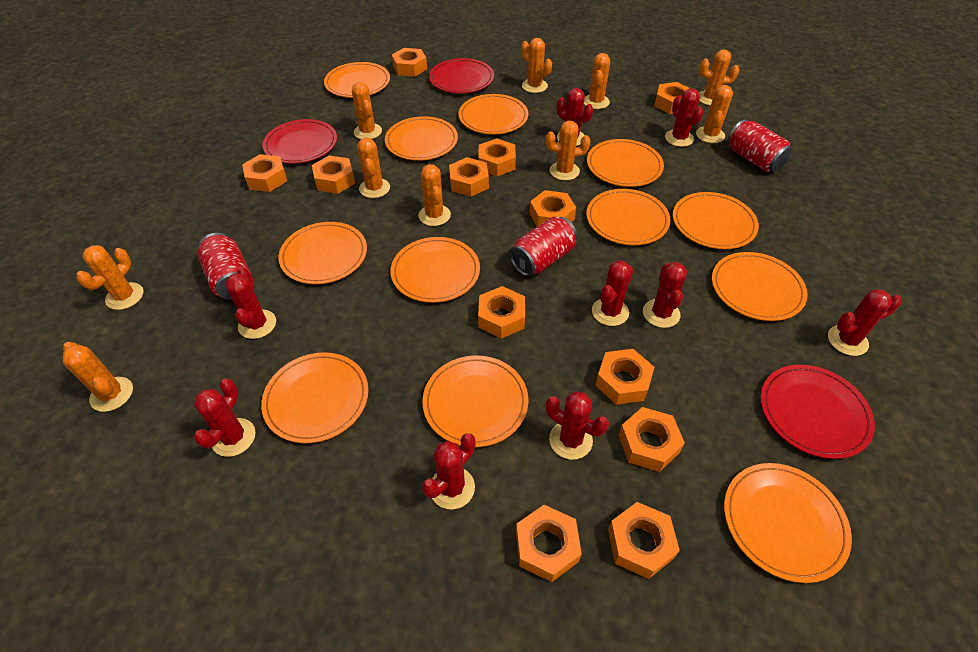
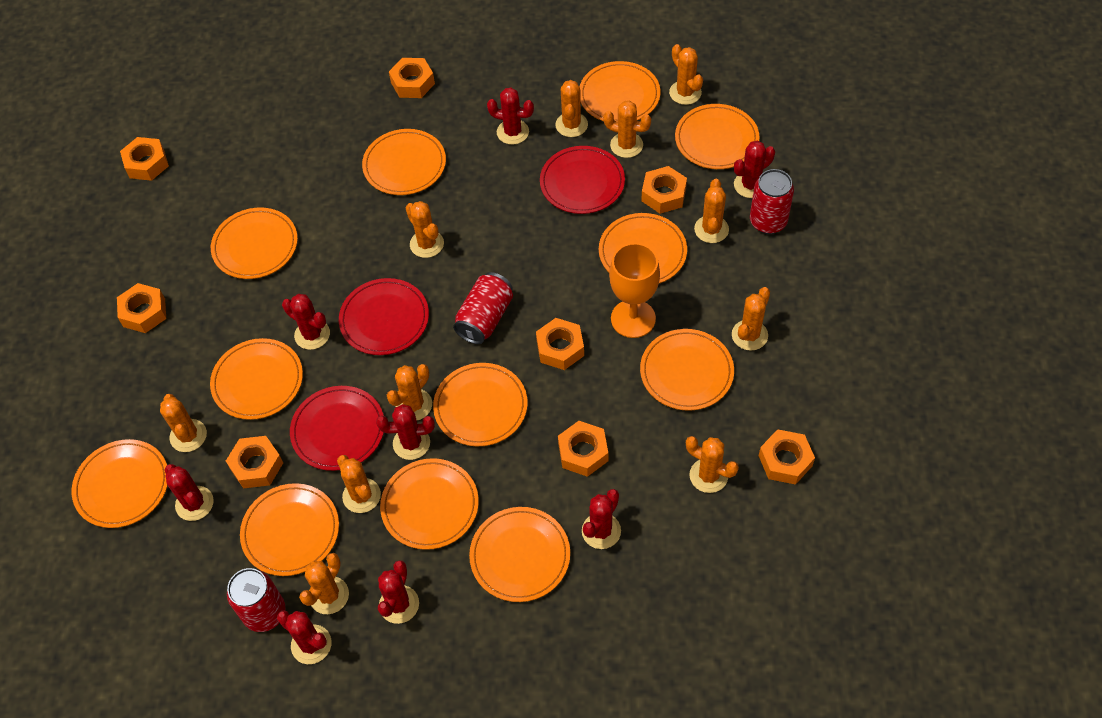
orange cactus: [63,342,133,412] [76,245,144,310] [352,82,382,139] [357,138,390,198] [418,164,451,226] [521,38,552,93] [545,121,590,180] [584,53,610,109] [696,85,733,143] [699,49,739,106] = 10 -> [160,394,207,452] [299,553,349,614] [337,455,381,513] [387,364,432,420] [406,201,444,258] [555,80,588,137] [603,101,651,158] [669,44,703,105] [686,436,739,493] [694,179,729,243] [732,287,770,351] = 11
orange goblet: none = 0 -> [609,243,660,338] = 1
orange nut: [242,154,287,192] [312,155,355,194] [392,48,427,77] [449,157,489,197] [478,286,525,339] [479,138,516,176] [516,505,582,582] [530,190,576,226] [595,349,654,405] [608,502,680,579] [619,407,685,472] [654,82,690,114] = 12 -> [117,283,166,333] [120,137,169,181] [226,436,283,488] [389,58,435,98] [536,318,584,370] [558,421,608,477] [641,166,687,214] [759,429,815,485] = 8
red cactus: [194,378,256,457] [225,267,276,339] [422,433,476,509] [546,392,609,460] [557,88,593,146] [592,260,633,326] [643,262,687,328] [665,88,703,147] [828,289,901,356] = 9 -> [165,464,214,521] [277,610,332,664] [282,294,330,350] [376,404,435,460] [378,560,419,624] [487,88,534,145] [582,489,621,549] [734,141,775,198] = 8

